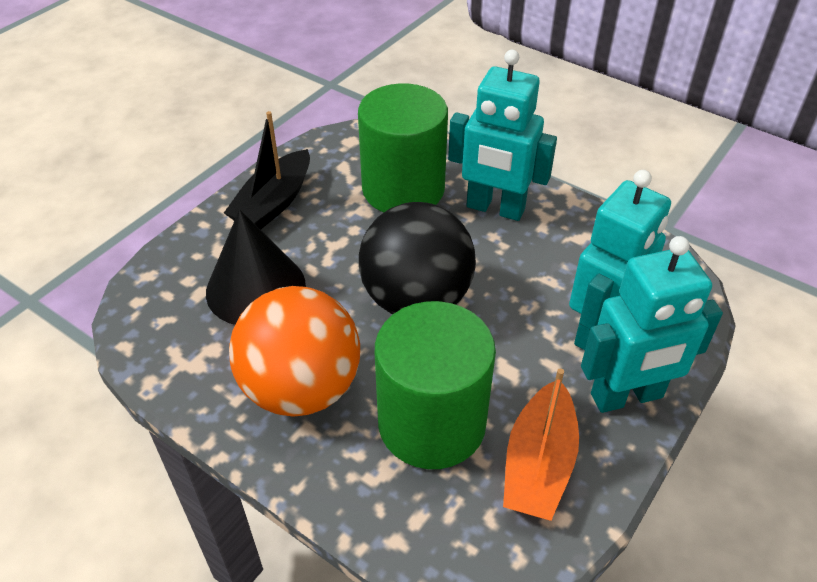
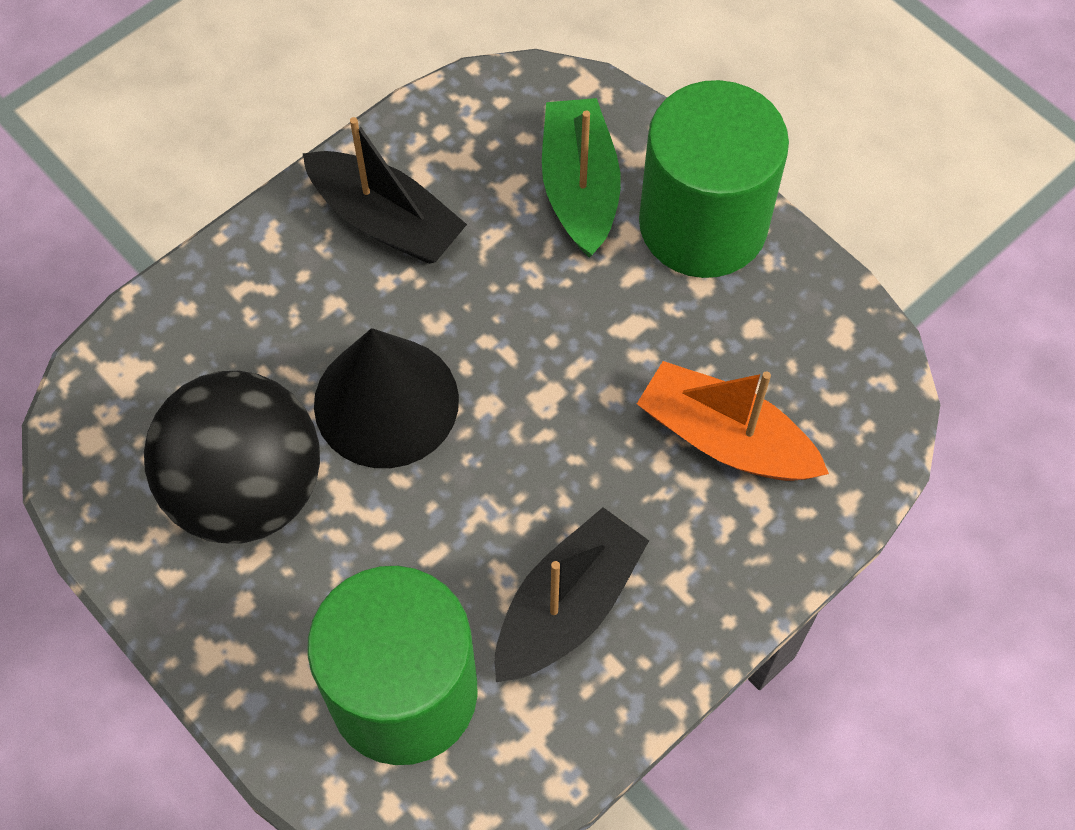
black boat: [224,111,310,230] = 1 -> [302,117,467,264] [495,507,649,682] = 2
green boat: none = 0 -> [542,98,621,257] = 1
orange ball: [229,286,360,417] = 1 -> none = 0
turquoise robot: [448,50,557,221] [569,170,671,350] [581,236,723,413] = 3 -> none = 0

